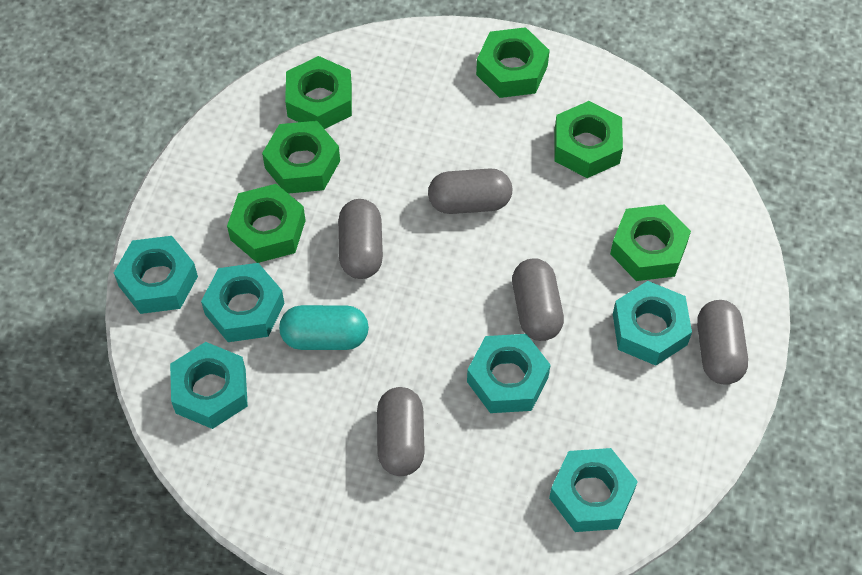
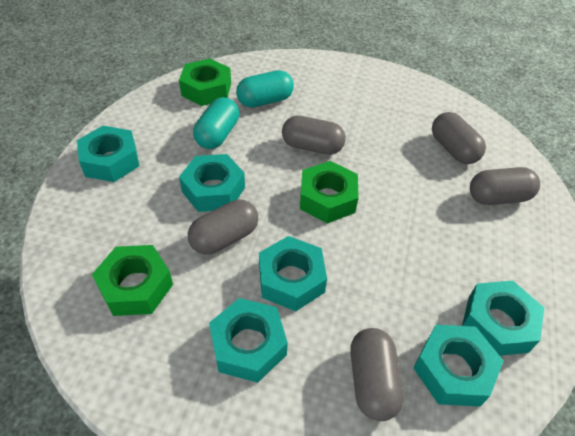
green nut: [227,184,306,263] [262,121,340,194] [285,56,352,129] [476,27,550,98] [554,101,623,178] [610,204,691,281] = 6 -> [92,245,173,316] [179,59,231,106] [300,161,359,223] = 3
turquoise capsule: [279,305,369,350] = 1 -> [193,97,239,149] [236,70,294,108] = 2

